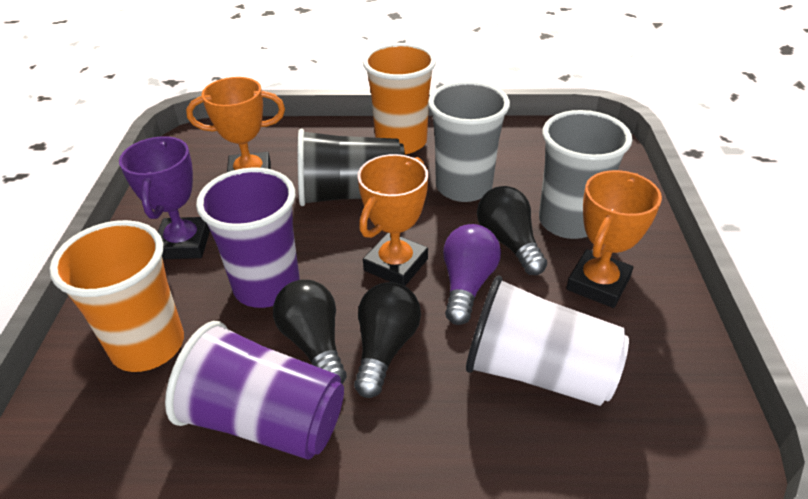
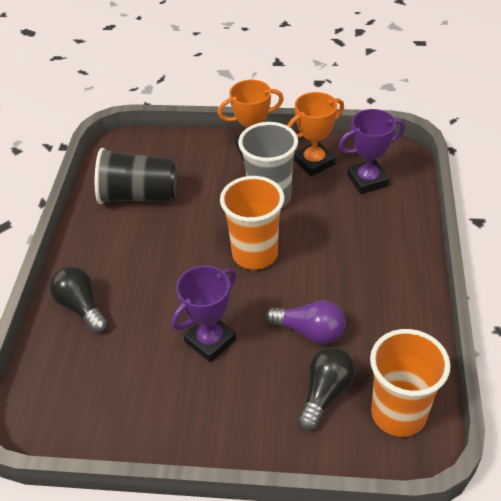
black light bulb: [273,280,347,384] [354,282,421,398] [477,186,547,275] = 3 -> [50,266,107,333] [298,347,356,430] = 2
grey cup: [428,81,510,202] [539,110,633,239] = 2 -> [238,122,298,208] = 1
orange trophy: [186,77,285,172] [358,154,428,286] [566,170,662,308] = 3 -> [218,80,284,161] [287,92,344,176] = 2
purple cup: [165,321,344,460] [196,167,300,308] = 2 -> none = 0
purple trophy: [119,136,210,259] = 1 -> [172,265,236,362] [339,109,405,194] = 2
white cup: [466,276,629,406] = 1 -> none = 0

